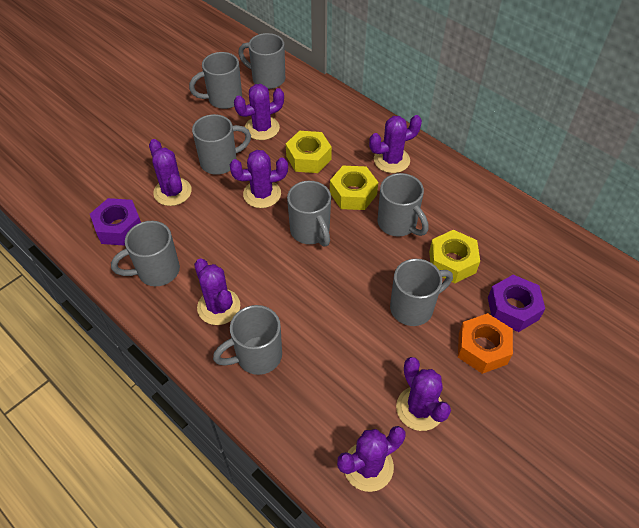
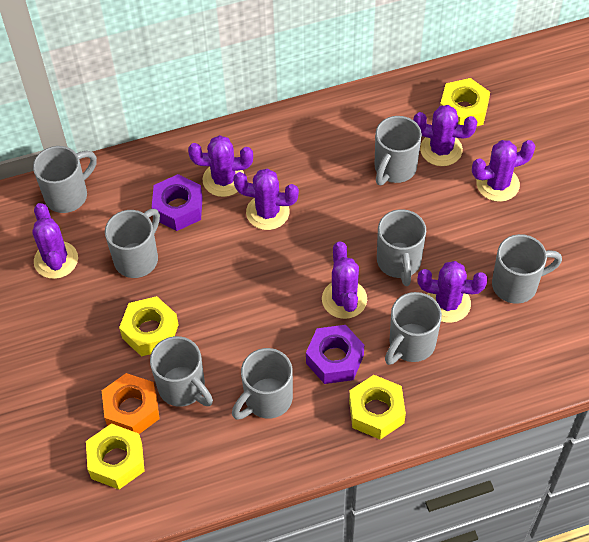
yellow nut: [286,131,332,173] [330,166,378,210] [429,230,480,283] = 3 -> [86,423,145,489] [119,296,179,357] [349,375,406,439] [440,78,490,126] = 4

